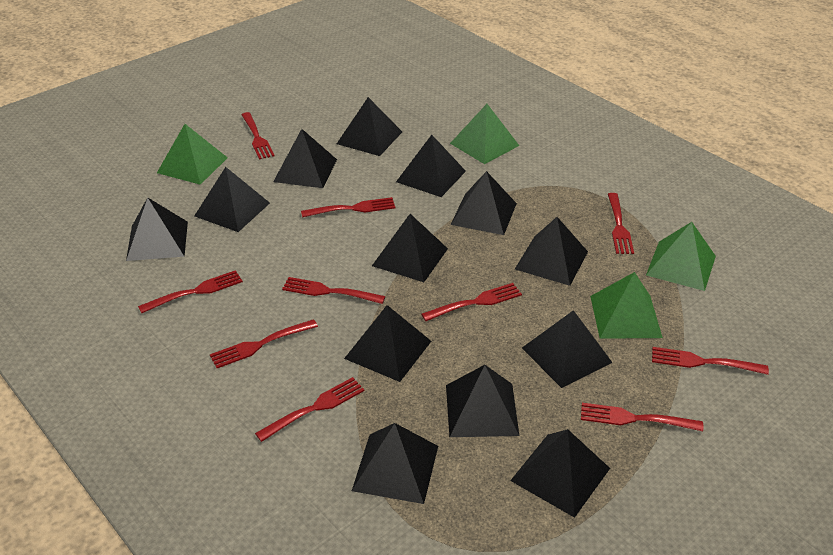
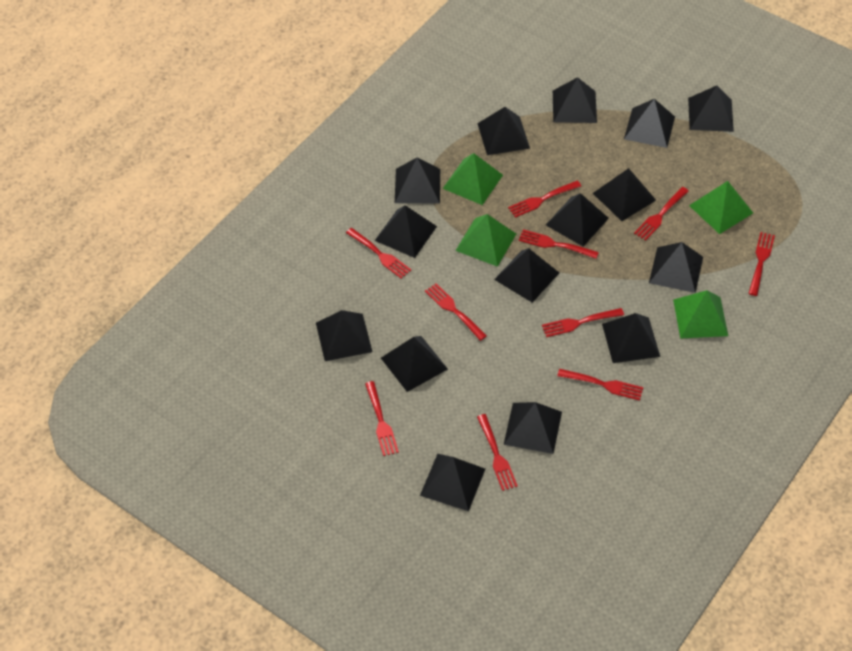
black pyramid: [126,198,188,261] [194,167,270,232] [273,129,337,188] [337,97,402,156] [344,305,431,382] [352,423,438,504] [372,214,448,282] [396,135,466,197] [446,365,519,437] [451,171,517,235] [510,429,610,518] [515,217,588,286] [522,310,613,388] = 13 -> [316,310,372,361] [375,205,437,258] [381,336,448,392] [395,157,440,204] [420,454,485,511] [477,107,530,155] [494,248,559,303] [504,402,562,454] [546,193,609,247] [553,77,597,123] [593,168,656,221] [602,313,660,363] [624,99,675,148] [649,242,703,293] [688,86,734,132] = 15

